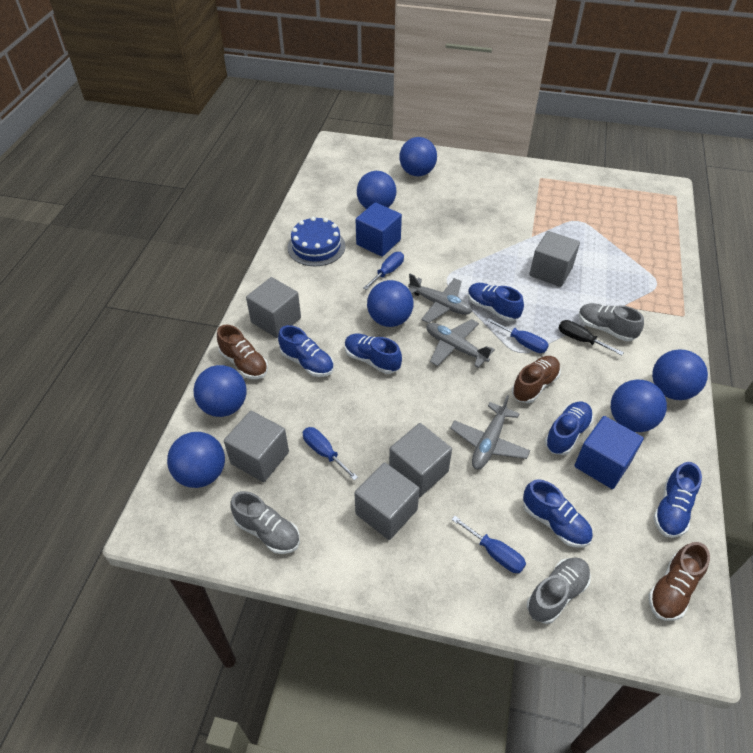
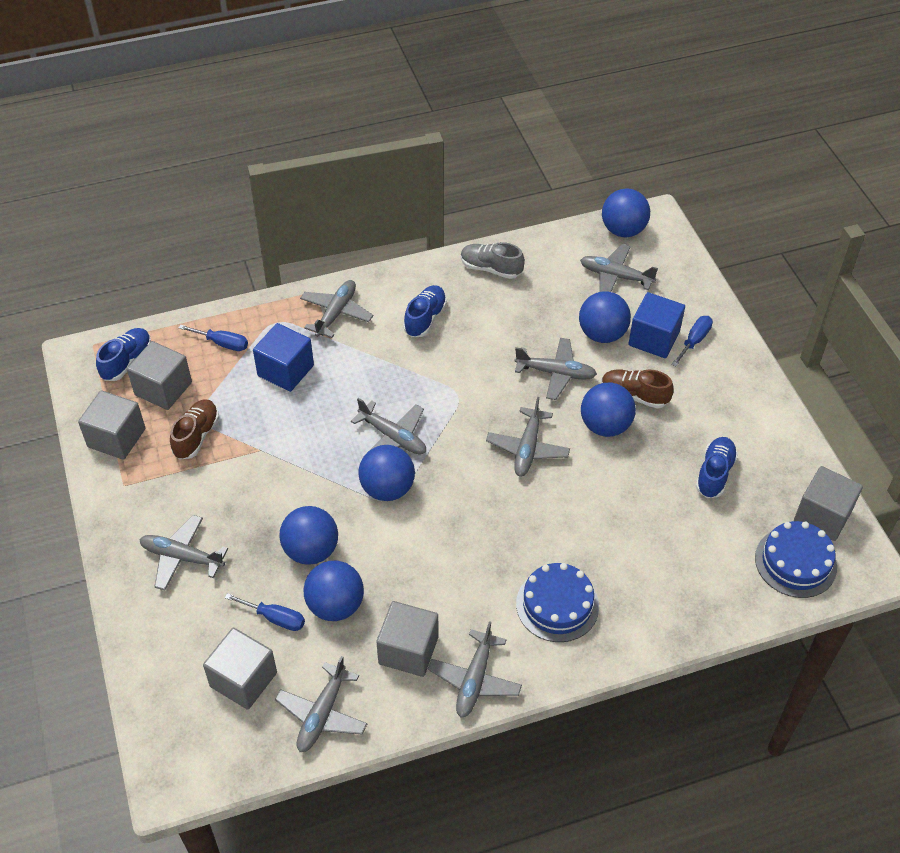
black screwdriver: [559,320,624,355] = 1 -> none = 0
blue ball: [167,432,225,488] [194,365,247,417] [357,171,396,209] [367,280,414,327] [399,137,437,176] [611,380,667,432] [652,349,708,400] = 7 -> [279,506,338,565] [304,561,364,621] [358,445,415,501] [579,291,631,343] [581,383,636,437] [602,188,650,237] = 6
blue cake: [288,217,345,266] = 1 -> [516,563,599,642] [755,521,837,598] = 2
blue screwdriver: [303,427,358,480] [363,252,404,290] [451,516,526,573] [486,318,549,353] = 4 -> [179,325,248,351] [225,593,305,631] [672,316,713,366] = 3
blue shoe: [278,325,334,377] [345,334,402,374] [468,283,524,321] [523,479,593,548] [545,402,593,455] [653,462,702,538] = 6 -> [96,328,151,381] [403,285,447,337] [696,437,738,498] = 3
brown shoe: [217,324,268,379] [512,356,561,403] [649,542,710,621] = 3 -> [170,399,219,459] [602,369,674,408] = 2
grey plane: [408,274,472,323] [426,319,495,368] [450,395,531,469] = 3 -> [139,515,228,591] [275,656,367,752] [300,280,373,338] [351,398,426,457] [428,621,522,718] [486,397,570,477] [514,338,597,400] [580,244,658,292] = 8
grey shoe: [230,491,300,554] [527,557,591,624] [579,303,644,341] = 3 -> [461,242,525,279] = 1

